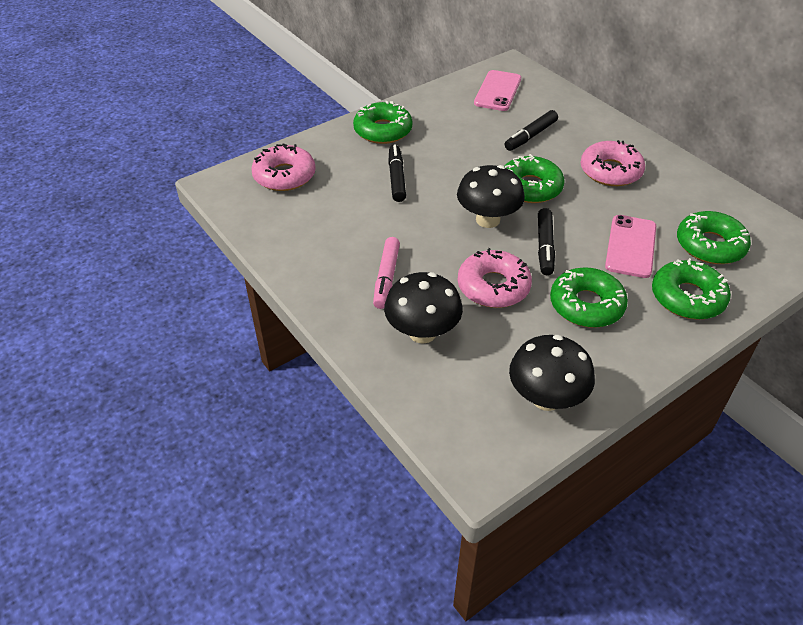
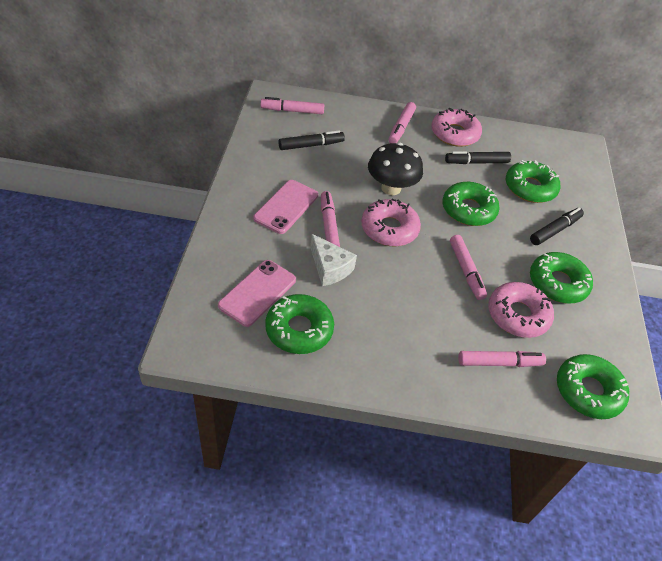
black mushroom: [384,272,463,344] [457,165,525,228] [509,335,595,411] = 3 -> [368,143,423,195] = 1
pink marker: [373,237,400,309] = 1 -> [260,97,324,114] [321,191,340,247] [389,102,416,143] [450,235,487,300] [458,351,546,367] = 5
white cheese: none = 0 -> [310,234,357,286] = 1

